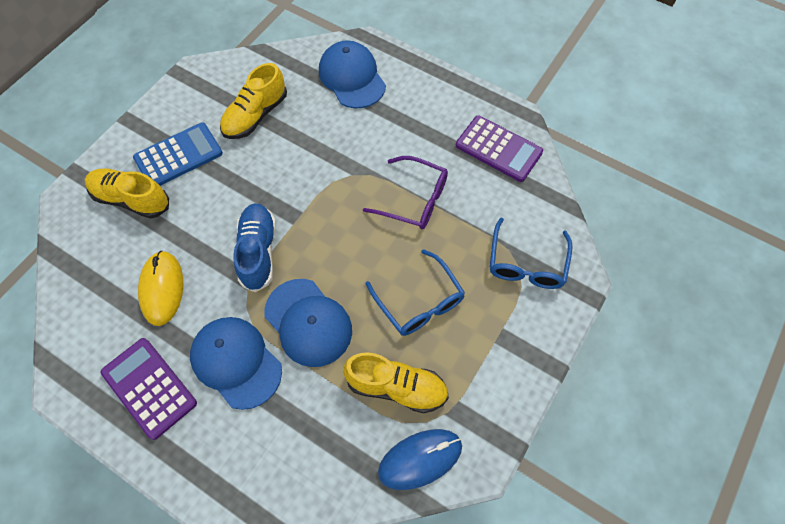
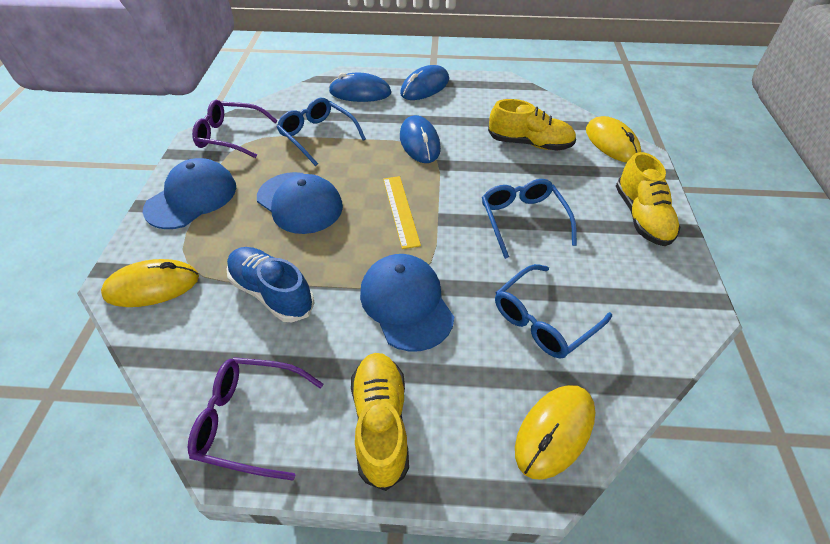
blue calculator: [133,122,223,186] = 1 -> none = 0
blue glasses: [366,249,465,336] [490,218,572,289] = 2 -> [277,98,366,166] [482,179,577,259] [495,264,612,359] = 3
blue mouse: [378,429,462,490] = 1 -> [329,73,391,102] [400,65,449,100] [400,115,441,163] = 3
purple calculator: [101,338,197,440] [456,115,543,182] = 2 -> none = 0
purple glasses: [363,156,448,229] = 1 -> [188,357,324,480] [192,100,278,158] = 2
yellow mouse: [138,251,183,326] = 1 -> [101,259,199,307] [515,385,595,480] [586,116,641,162] = 3
yellow ruler: none = 0 -> [383,176,421,249] = 1

